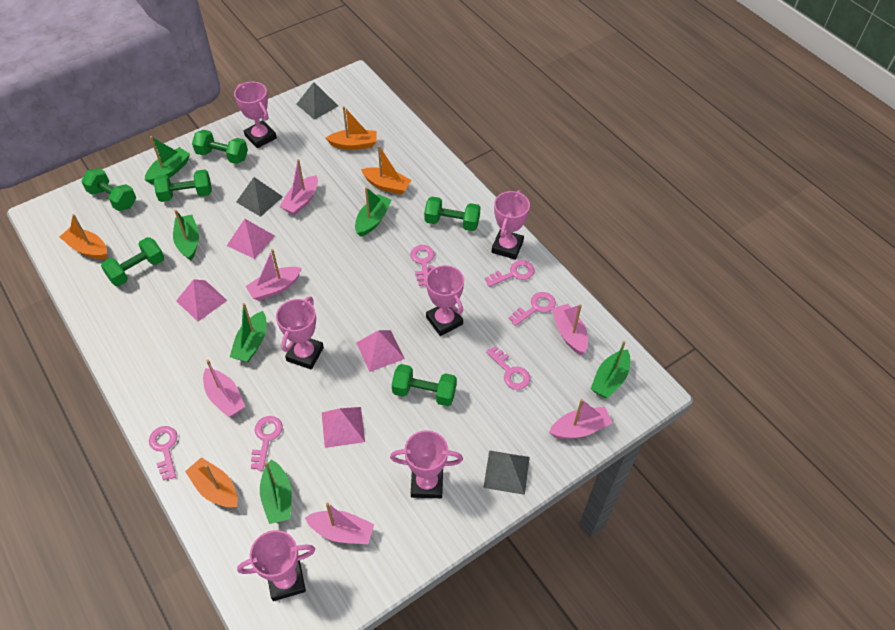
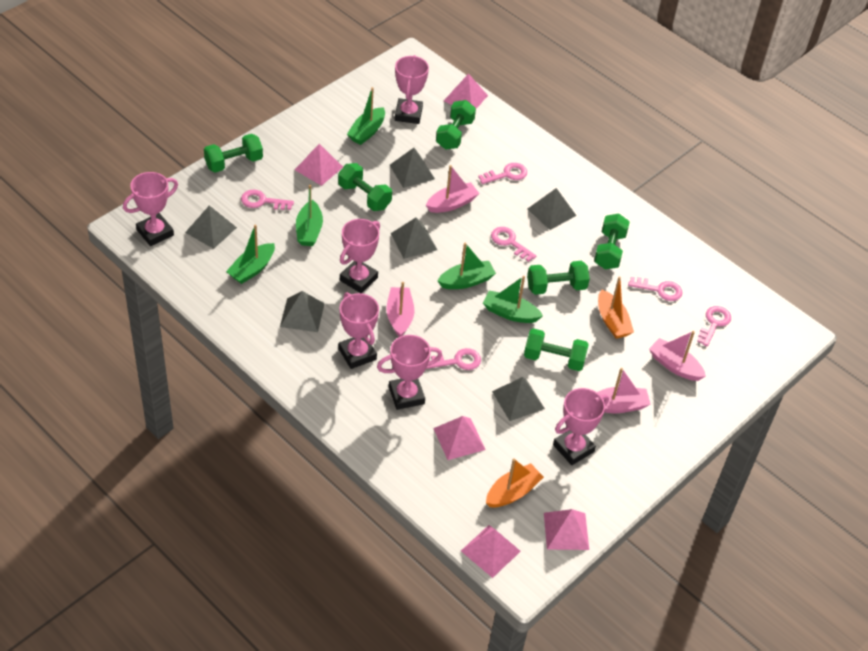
green boat: [145,136,190,185] [173,209,199,261] [230,303,266,362] [260,460,292,524] [355,187,392,237] [591,341,630,398] = 6 -> [226,225,275,284] [296,185,323,246] [347,87,385,145] [438,243,496,289] [483,276,543,323] = 5
grey pyramid: [236,177,283,217] [296,82,338,120] [483,450,530,495] = 3 -> [185,205,237,249] [280,291,325,332] [390,148,435,188] [391,218,437,259] [492,377,545,421] [528,188,576,230] = 6
orange boat: [60,214,107,259] [185,457,238,508] [326,106,376,150] [361,146,412,195] = 4 -> [486,458,544,507] [598,277,634,339] = 2
pink boat: [203,360,245,417] [245,249,302,301] [279,159,318,215] [305,502,374,544] [549,399,612,439] [552,304,588,355] = 6 -> [386,282,414,337] [426,165,480,213] [597,368,650,413] [649,331,706,381] = 4
pink pyramid: [176,279,227,322] [227,219,275,259] [322,407,365,448] [356,330,405,372] = 4 -> [295,144,343,186] [433,416,486,460] [444,74,488,109] [461,525,521,578] [544,509,589,550] = 5

